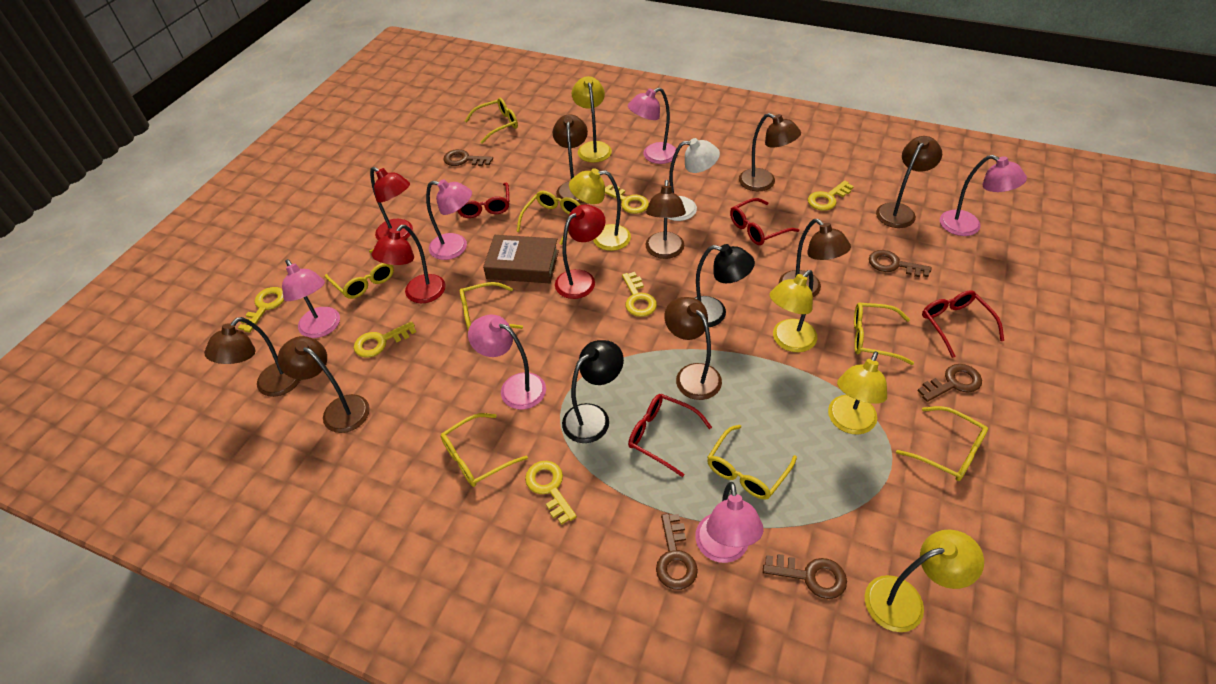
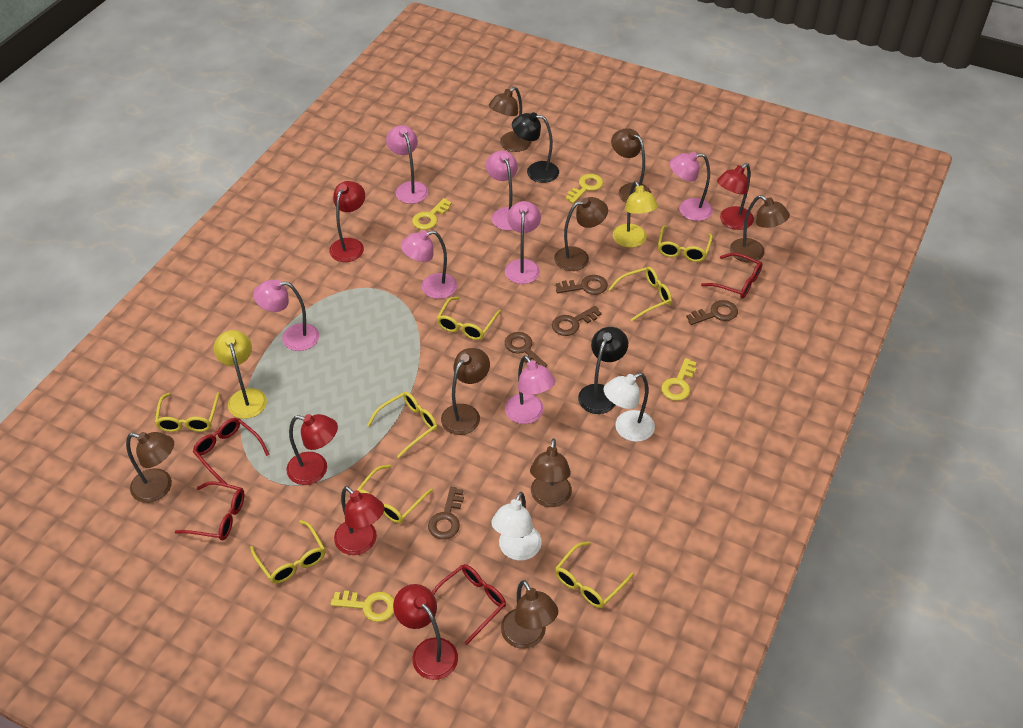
brown book: [483,235,559,283] = 1 -> none = 0
pink lamp: [282,259,340,338] [426,179,472,260] [468,314,546,410] [628,88,676,164] [695,482,764,563] [940,155,1027,236] = 6 -> [253,279,319,351] [386,125,428,204] [401,230,457,299] [486,151,518,230] [505,201,541,284] [505,355,555,424] [669,152,713,221] = 7
red lamp: [370,167,413,241] [372,225,445,303] [555,205,605,299] = 3 -> [286,414,338,485] [329,181,365,262] [334,486,384,555] [393,584,458,680] [717,163,754,230] = 5
white lamp: [667,138,720,221] = 1 -> [491,492,542,561] [603,373,655,442] = 2
yellow key: [238,287,284,333] [354,321,416,358] [525,461,577,525] [605,184,649,214] [622,272,657,317] [808,180,854,211] = 6 -> [330,590,394,622] [412,198,452,230] [565,174,603,204] [661,358,697,401] = 4
yellow lamp: [569,168,631,251] [572,76,612,163] [769,270,817,352] [828,351,887,434] [865,529,984,632] = 5 -> [214,330,267,419] [613,181,658,248] = 2

